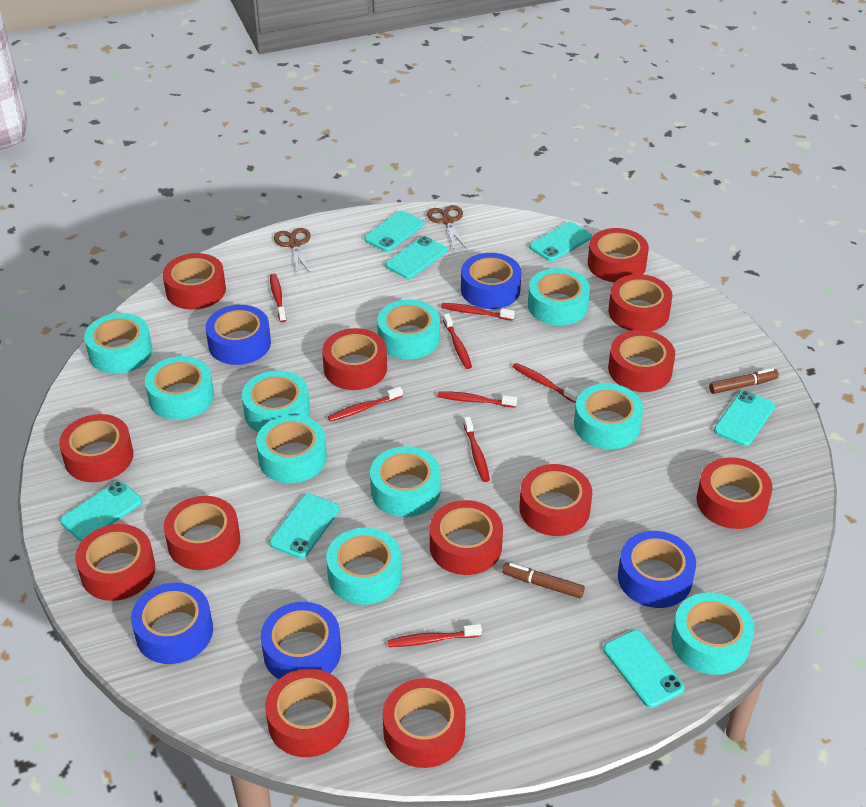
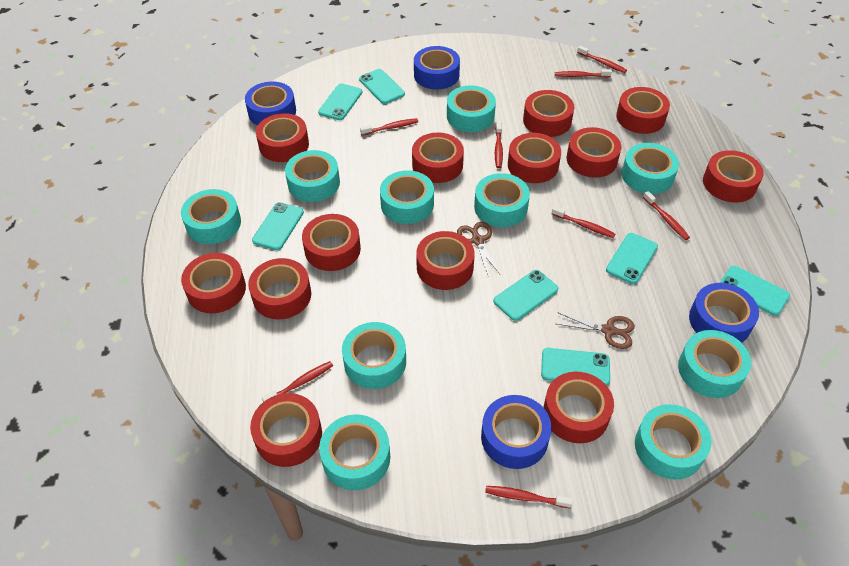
blue tape: [131,583,213,664] [206,305,271,365] [261,602,341,679] [461,253,521,309] [618,531,696,608] = 5 -> [245,81,296,126] [414,46,460,89] [481,395,552,469] [689,283,759,343] = 4
brown marker: [502,563,585,598] [709,368,779,394] = 2 -> none = 0

